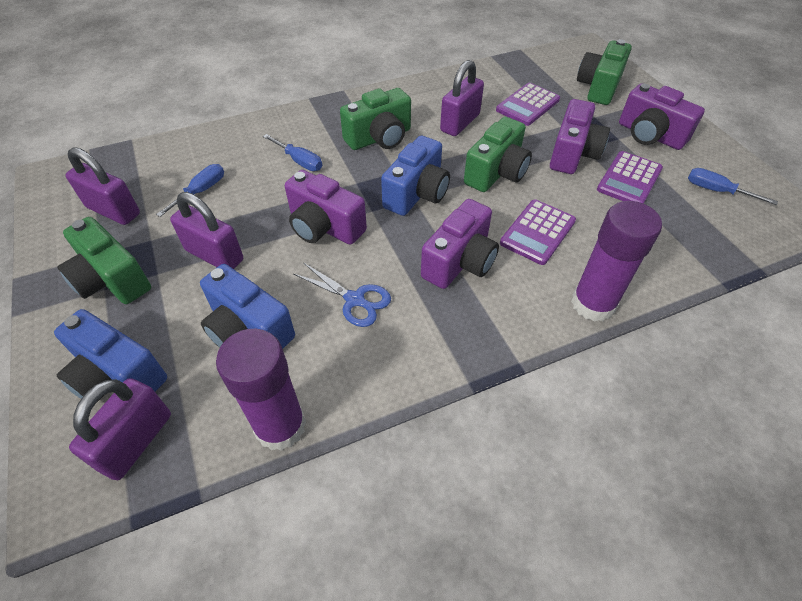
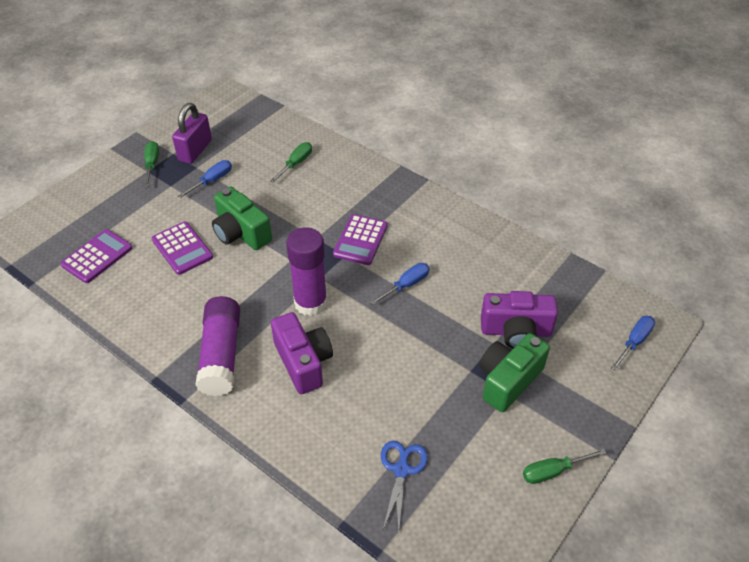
blue camera: [54,309,167,403] [200,264,295,349] [381,136,450,216] = 3 -> none = 0
green camera: [57,217,151,304] [340,88,411,150] [464,117,532,192] [577,39,632,105] = 4 -> [212,186,272,250] [480,333,550,412] = 2
green screwdriver: none = 0 -> [144,141,159,187] [270,142,312,183] [523,449,606,484] = 3
purple camera: [285,170,367,245] [421,199,499,289] [550,99,610,174] [619,83,705,150] = 4 -> [271,312,333,394] [481,291,558,349] = 2
purple padlock: [66,147,140,225] [69,378,171,480] [170,192,243,269] [440,60,484,136] = 4 -> [172,103,212,164] = 1

